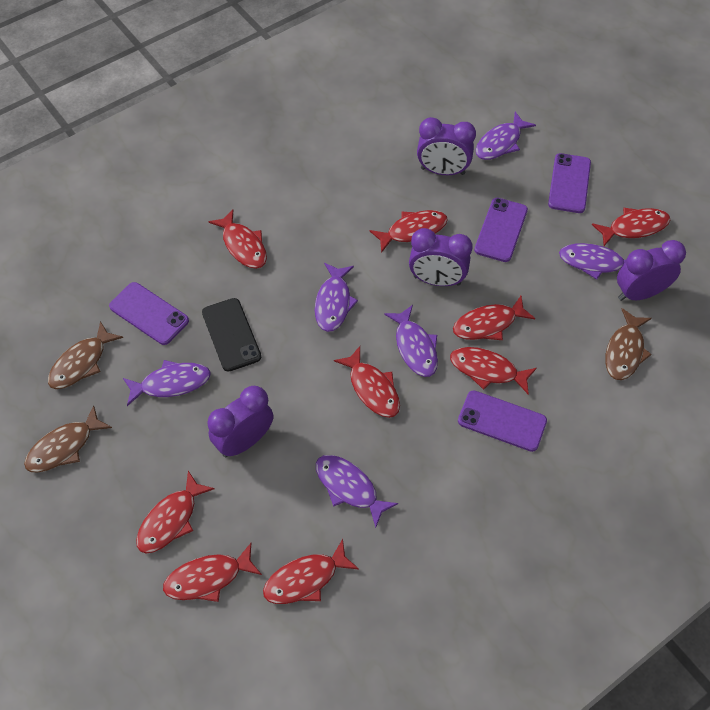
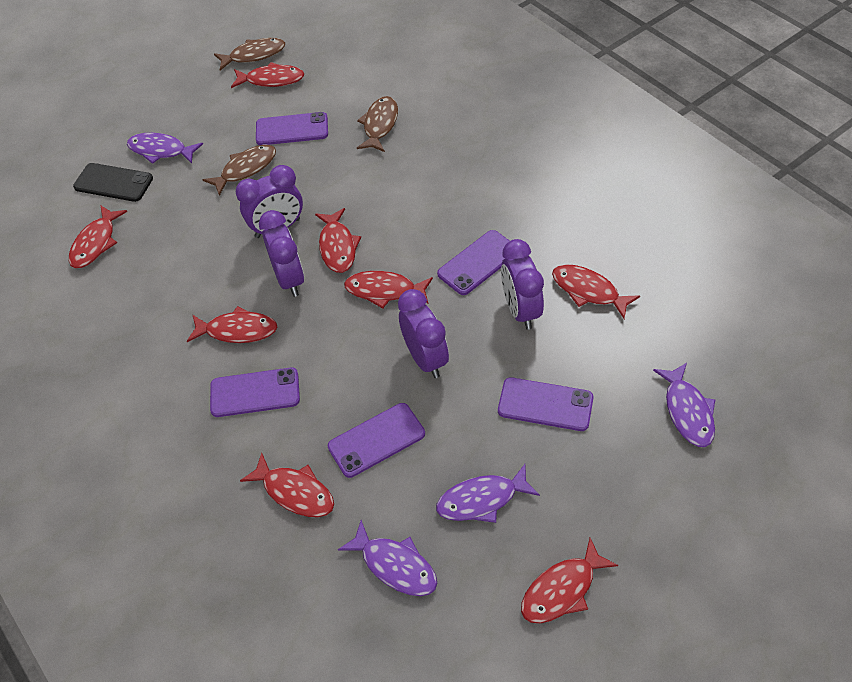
purple fish: [123,360,211,406] [315,263,358,332] [316,455,398,528] [384,305,438,377] [476,112,536,160] [559,243,627,280] = 6 -> [127,133,203,164] [338,520,437,596] [436,464,540,523] [653,363,715,447] = 4
purple phone: [109,282,189,345] [458,390,547,452] [474,198,528,262] [548,153,591,213] = 4 -> [210,368,300,417] [256,112,328,145] [328,403,425,478] [437,230,510,295] [498,377,594,431] = 5
red fish: [136,471,215,553] [163,543,262,602] [208,209,267,269] [263,539,359,604] [334,346,400,418] [370,210,448,253] [450,347,537,394] [453,296,536,340] [592,208,670,246] = 9 -> [69,205,128,268] [187,306,277,343] [231,62,304,88] [240,452,334,517] [315,208,361,273] [344,271,433,309] [521,538,618,623] [552,264,640,319] = 8

